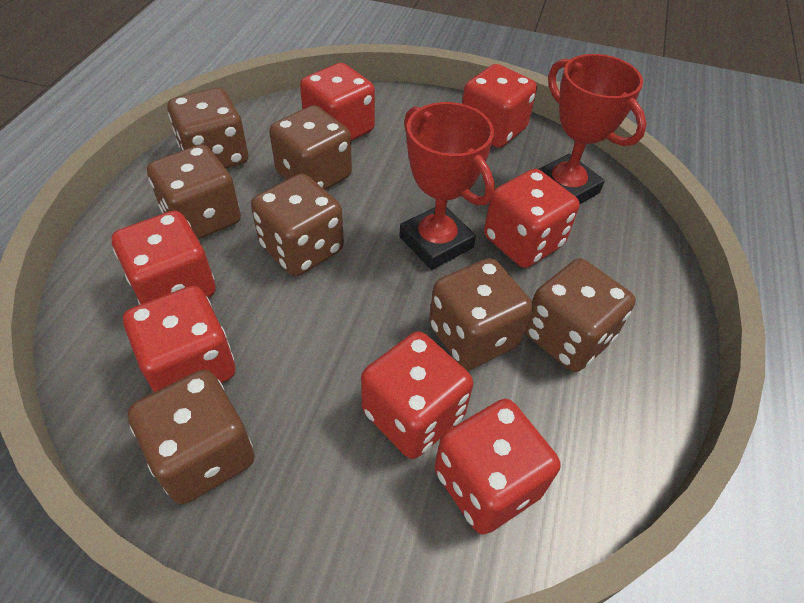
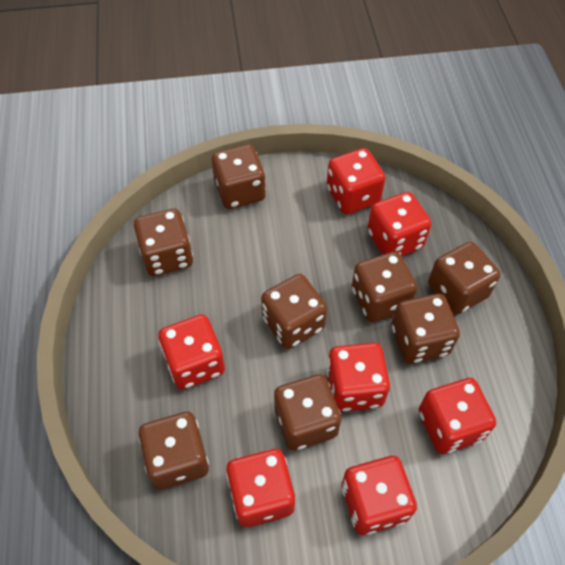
brown dice: [128,369,255,504] [147,144,241,240] [168,88,248,169] [251,174,344,276] [269,105,352,190] [429,258,533,370] [525,258,636,372] = 7 -> [134,209,193,276] [139,412,209,490] [212,144,266,209] [261,274,327,349] [274,374,341,451] [352,252,417,322] [392,293,460,364] [428,242,500,315] = 8
red trophy: [399,102,495,270] [539,54,647,204] = 2 -> none = 0

